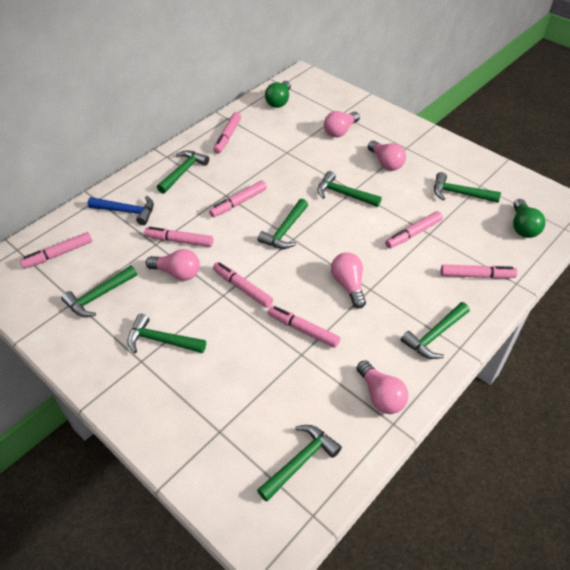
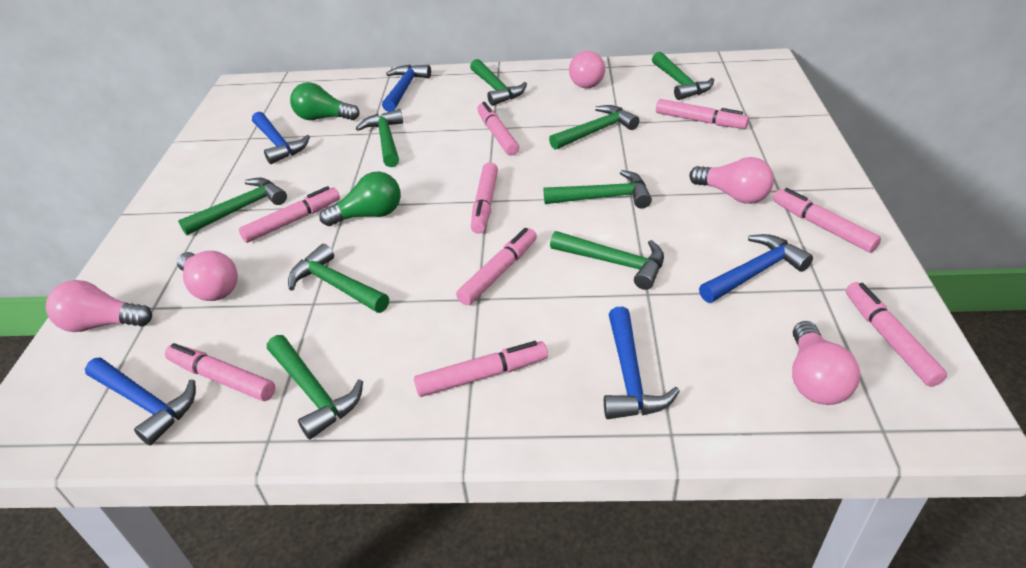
blue hammer: [88,196,154,225] = 1 -> [85,357,196,445] [252,112,310,164] [382,65,431,112] [604,306,680,419] [699,234,813,303] = 5
green hammer: [61,265,137,317] [127,313,206,353] [157,150,209,194] [257,199,308,249] [257,425,342,502] [317,171,382,207] [401,302,470,359] [434,172,501,203] = 8 -> [178,178,287,235] [267,335,363,440] [288,244,389,313] [356,109,403,167] [470,59,527,106] [544,170,652,209] [549,105,639,150] [550,231,664,290] [652,52,714,100] = 9
pink marker: [20,232,92,269] [144,227,213,247] [209,181,267,217] [213,112,241,154] [213,262,273,308] [268,305,340,348] [385,211,443,248] [441,264,517,279] = 8 -> [165,343,275,401] [239,186,340,243] [414,341,548,397] [456,228,537,305] [471,162,498,234] [477,102,519,156] [656,99,749,129] [773,188,881,253] [846,282,947,387] = 9

